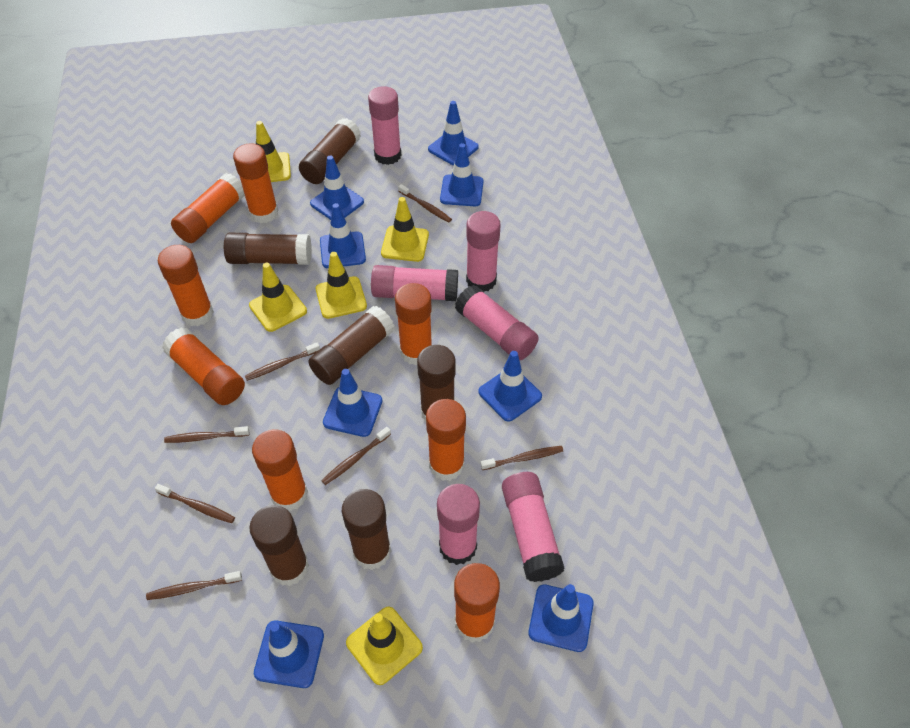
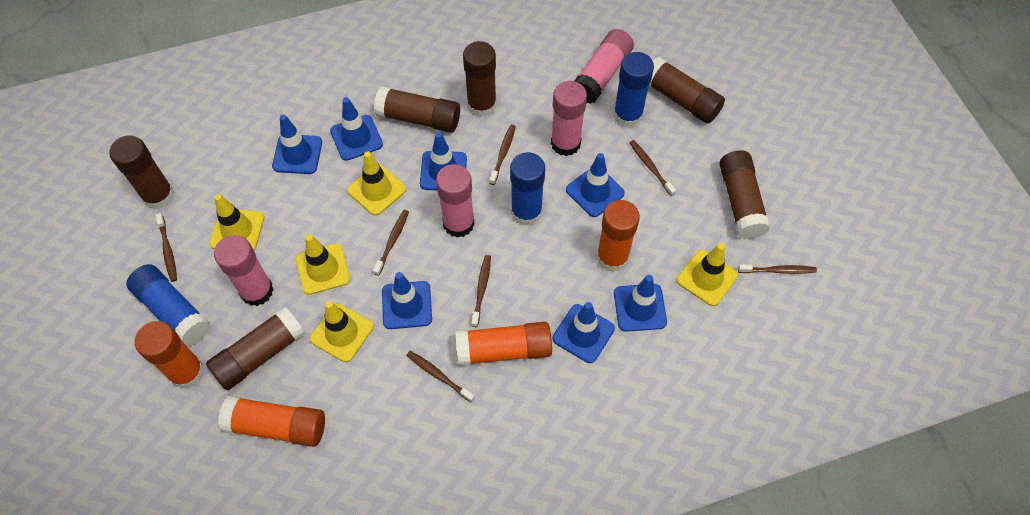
blue glue stick: none = 0 -> [126,264,210,347] [510,152,545,226] [613,52,654,128] = 3
blue traffic cone: [254,621,324,688] [310,155,364,220] [320,203,366,268] [323,369,382,437] [428,101,479,166] [440,143,483,206] [478,351,542,422] [528,584,594,652] = 8 -> [272,114,322,174] [330,97,383,161] [382,272,432,329] [420,132,467,190] [552,302,615,363] [566,153,625,217] [614,275,667,332] = 7
orange glue stick: [158,245,214,326] [162,327,245,405] [171,173,245,243] [233,143,278,223] [252,429,308,511] [395,283,432,365] [426,399,466,481] [454,563,500,642] = 8 -> [135,321,205,389] [218,396,325,447] [455,322,552,366] [596,200,640,272] = 4
pink glue stick: [368,86,401,165] [371,265,458,301] [437,484,480,565] [455,285,539,360] [466,211,501,291] [502,472,564,582] = 6 -> [214,235,274,306] [436,164,475,238] [551,81,587,156] [575,29,634,104] = 4

